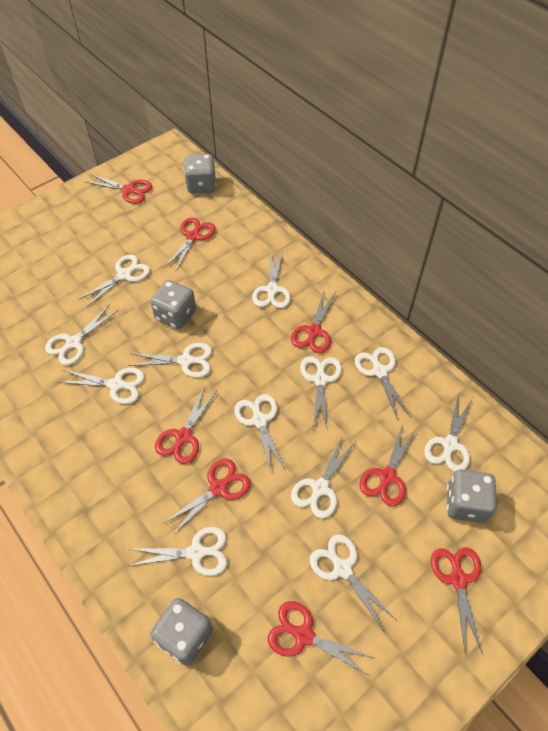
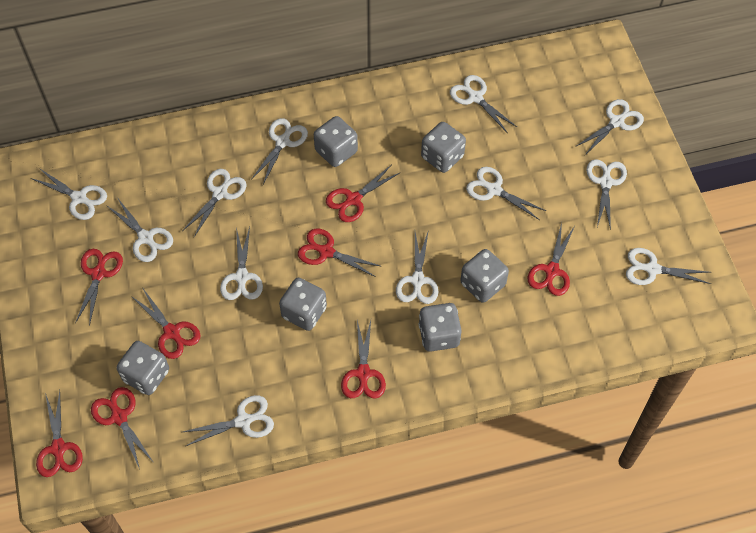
grey dice: [150,280,196,329] [150,598,213,666] [184,154,216,193] [447,469,497,523] = 4 -> [117,341,169,395] [279,278,327,331] [314,116,358,167] [418,303,462,352] [421,122,466,173] [460,249,509,303] = 6

